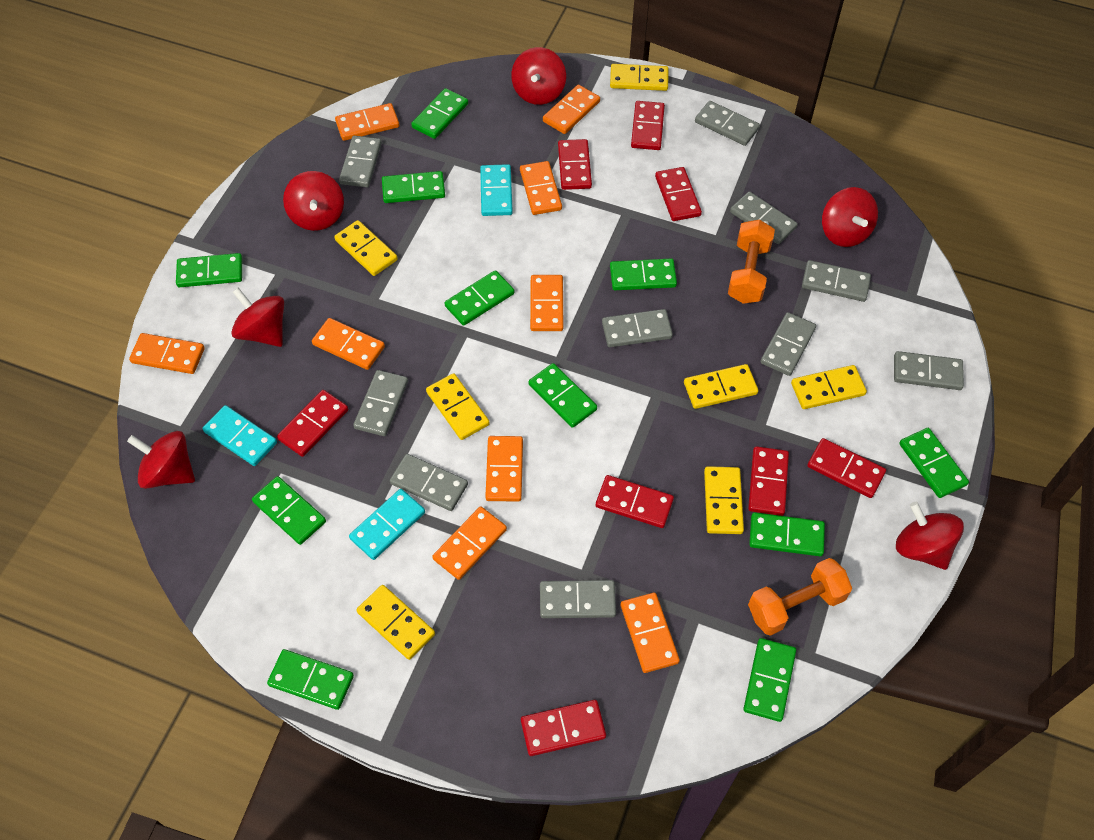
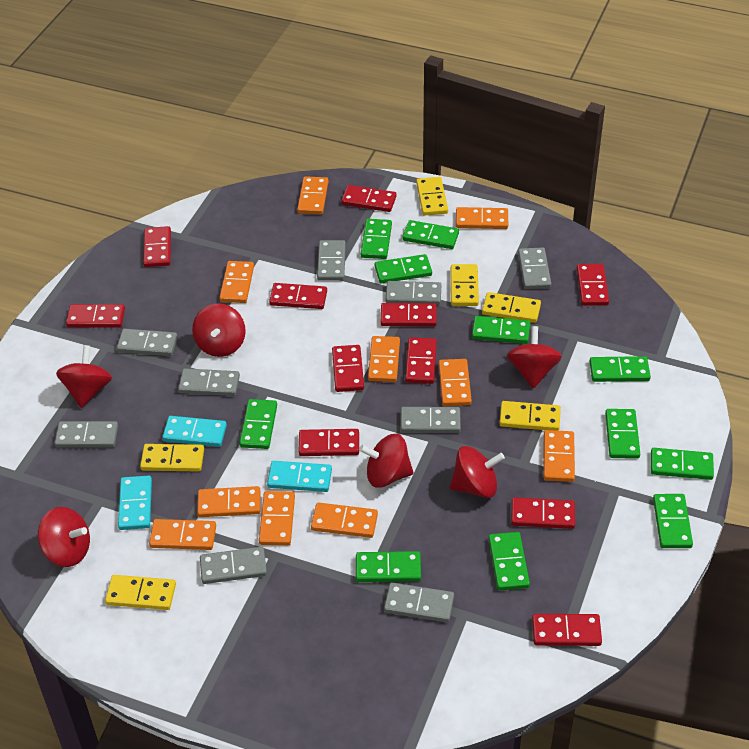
grey domino: [339,136,382,187] [353,370,408,436] [390,454,468,511] [540,580,616,618] [602,309,673,347] [695,101,760,146] [730,191,798,244] [760,312,816,376] [802,260,871,302] [894,351,964,390] = 10 -> [54,421,118,448] [117,329,178,356] [178,368,240,396] [200,547,267,584] [317,240,346,281] [384,582,454,622] [386,281,441,305] [401,407,461,433] [518,247,551,289] = 9
orange domino: [129,333,205,374] [312,318,385,370] [335,103,399,141] [432,506,507,580] [485,436,523,502] [520,161,562,215] [530,275,563,331] [543,85,600,134] [621,593,680,673] = 9 -> [149,519,216,550] [197,486,260,517] [219,261,254,303] [259,491,295,545] [297,176,328,214] [311,503,378,538] [368,336,400,382] [438,359,472,406] [456,207,508,229] [544,430,575,482] = 10
orange dumbbell: [728,219,775,304] [748,558,852,636] = 2 -> none = 0
red domino: [277,390,348,457] [521,700,606,756] [558,139,592,190] [596,475,674,528] [631,101,665,150] [655,167,702,221] [748,446,789,516] [807,438,886,498] = 8 -> [66,304,125,328] [143,226,171,267] [269,283,327,309] [299,429,359,456] [332,345,364,392] [341,185,396,212] [381,303,437,327] [405,337,437,384] [511,497,575,529] [532,614,602,646] [577,264,609,306] = 11
yellow domino: [334,220,398,276] [356,585,435,660] [426,373,490,440] [610,64,669,91] [684,364,758,409] [704,466,744,534] [791,365,867,409] = 7 -> [105,575,176,610] [140,444,204,472] [416,177,448,216] [451,264,479,306] [482,292,541,323] [499,401,561,431] = 6

